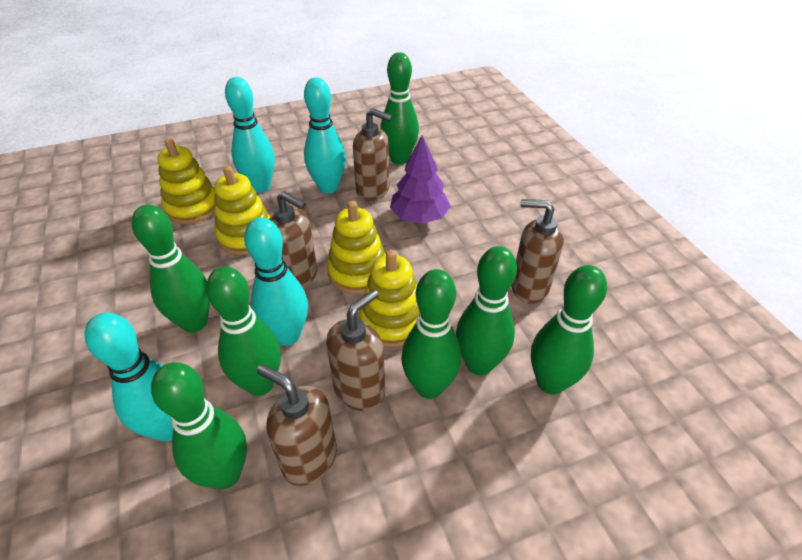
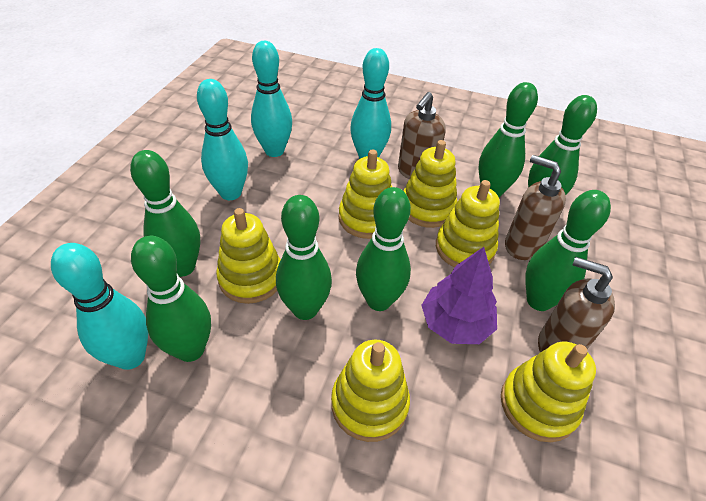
brown soap dispenser: [257,364,337,486] [269,191,317,288] [326,289,385,411] [353,108,392,201] [511,199,564,304] = 5 -> [398,92,446,179] [505,155,566,260] [538,257,615,352] = 3
yellow stacking toy: [157,138,216,224] [214,166,270,255] [327,201,386,294] [359,250,420,347] = 4 -> [216,208,281,304] [331,340,410,442] [339,149,392,239] [403,140,457,228] [436,180,500,267] [501,342,596,442] = 6

